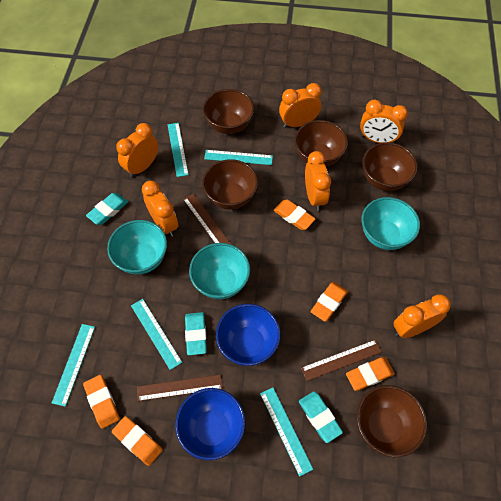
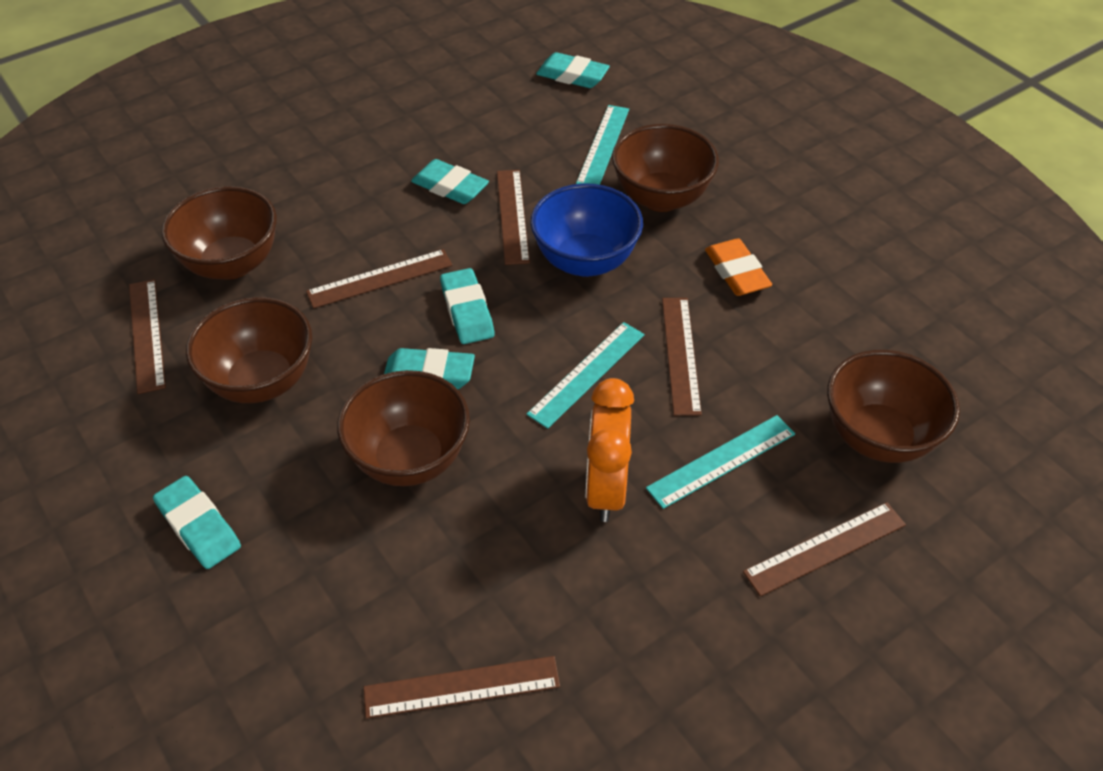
blue bowl: [175,388,245,460] [216,304,281,366] = 2 -> [530,183,643,277] = 1
brown ruler: [137,375,223,401] [183,194,231,244] [301,340,382,381] = 3 -> [129,279,166,394] [306,249,453,308] [364,656,560,719] [497,170,530,265] [662,298,702,416] [743,502,906,596] = 6
orange clock: [116,123,158,177] [142,181,178,237] [279,83,322,128] [305,151,331,211] [360,100,408,143] [393,294,451,338] = 6 -> [586,378,634,522] = 1
orange eraser: [83,375,120,429] [112,416,162,466] [273,200,316,230] [311,282,348,322] [346,357,395,391] = 5 -> [705,238,772,296] = 1
turquoise bowl: [107,220,167,274] [189,243,250,299] [361,197,420,250] = 3 -> none = 0
turquoise eraser: [86,193,128,225] [185,312,207,355] [299,392,343,443] = 3 -> [153,476,241,569] [384,348,475,389] [411,159,489,204] [440,268,494,344] [536,52,610,88] = 5
turquoise ruler: [52,324,95,407] [131,299,182,370] [168,123,189,177] [204,150,273,165] [260,388,313,477] = 5 -> [527,322,645,429] [576,105,629,185] [646,415,795,509] = 3

